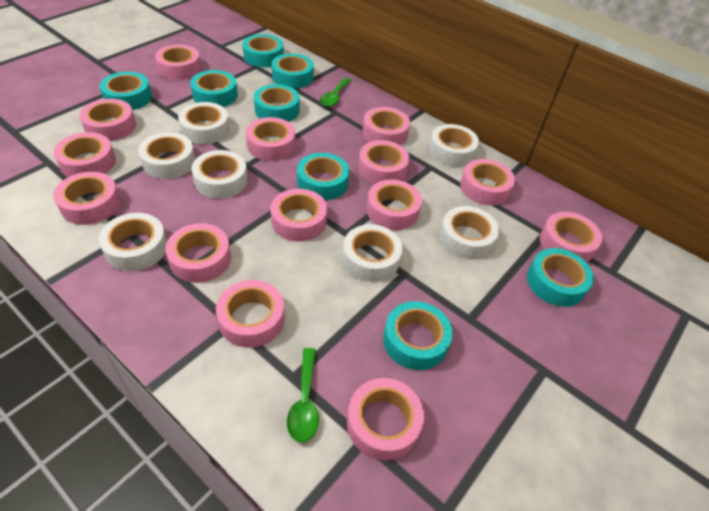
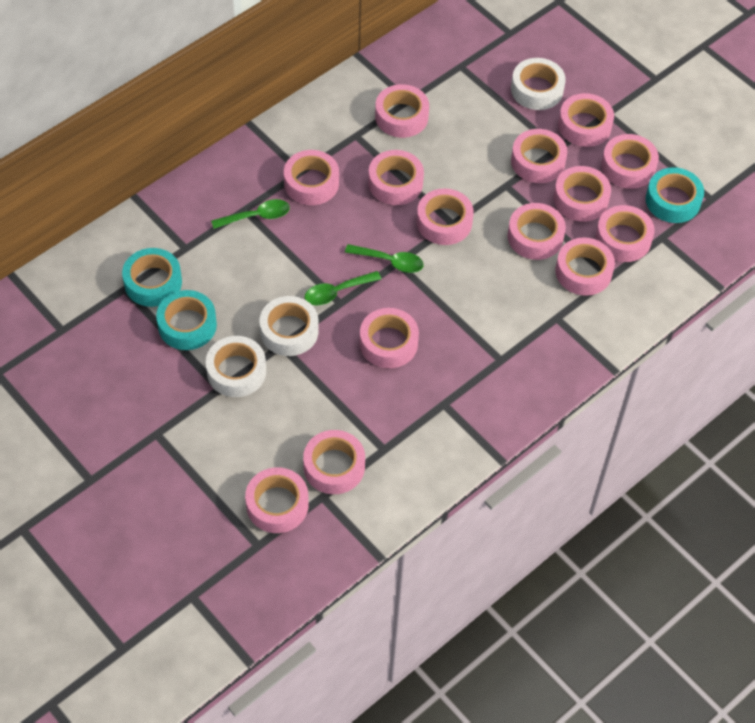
green spoon: [287,348,319,442] [320,78,351,107] = 2 -> [211,199,290,229] [304,271,382,305] [345,244,424,273] = 3
turquoise tape: [100,72,152,110] [190,70,238,107] [242,34,284,67] [254,84,300,122] [271,53,314,89] [297,153,349,200] [383,301,453,370] [527,248,594,307] = 8 -> [122,248,182,307] [156,290,217,350] [646,167,704,223] = 3
white tape: [99,213,167,271] [138,132,195,179] [178,102,230,144] [192,150,248,199] [342,224,403,282] [429,124,479,166] [439,206,499,259] = 7 -> [206,336,266,397] [259,296,319,356] [511,58,566,110] = 3

